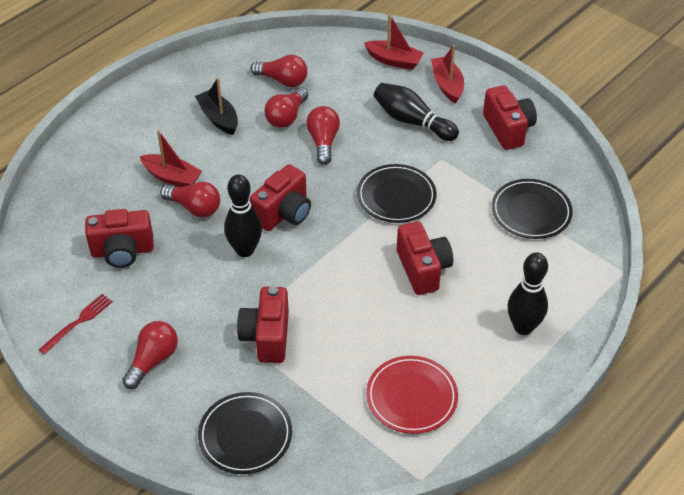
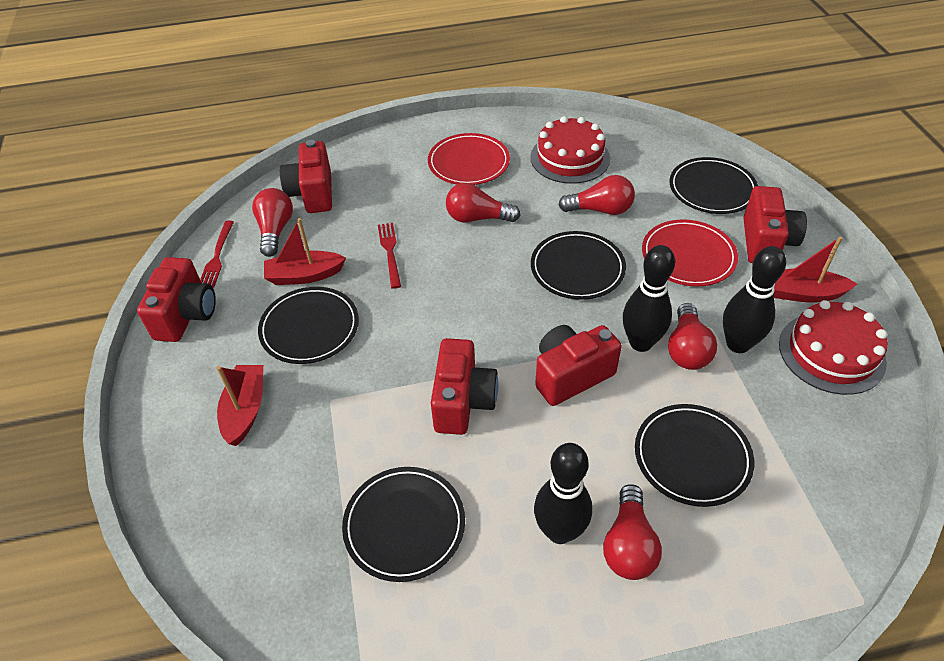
black boat: [195,77,238,135] = 1 -> none = 0
black plate: [198,392,292,474] [357,164,436,223] [492,179,573,239] = 3 -> [258,287,359,364] [342,467,465,582] [531,231,626,300] [635,404,754,507] [670,157,758,214] = 5
red cake: none = 0 -> [530,116,610,184] [779,300,888,395] = 2
red fork: [38,294,113,355] = 1 -> [200,221,234,288] [378,223,401,289] = 2
red plate: [366,356,458,434] = 1 -> [428,133,510,185] [642,219,738,286] = 2

